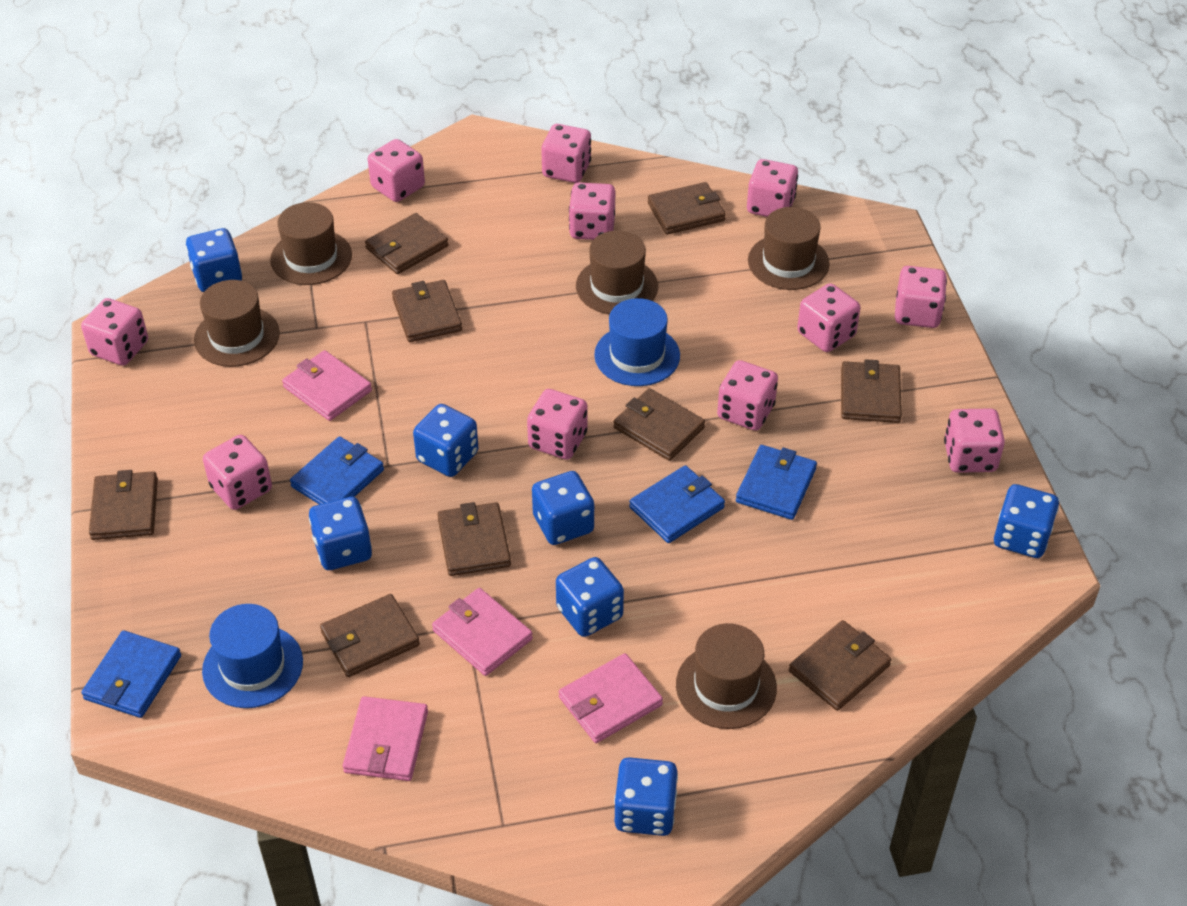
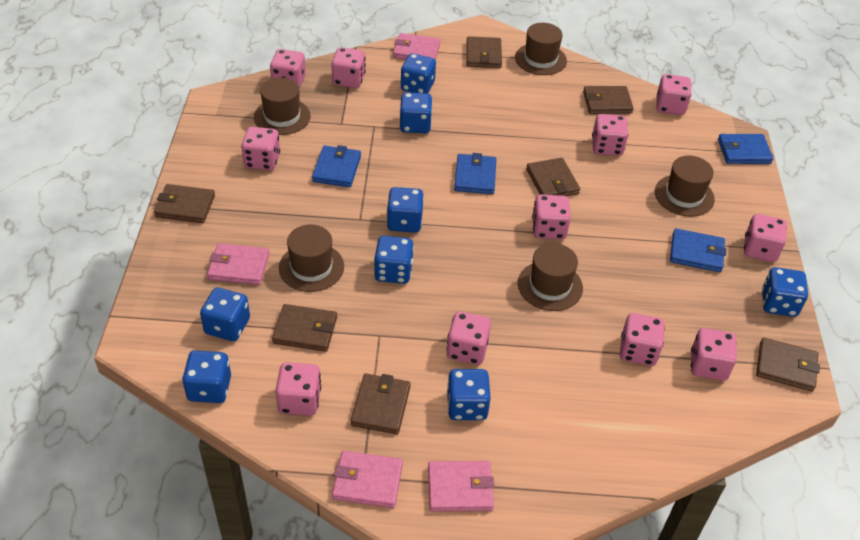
blue dice: [186,228,242,292] [309,497,372,570] [413,404,478,477] [532,471,594,545] [556,557,624,637] [614,757,678,836] [994,484,1059,558] = 7 -> [182,351,231,403] [200,287,250,341] [374,236,414,284] [387,187,424,233] [400,92,432,133] [401,53,436,93] [447,369,491,420] [762,267,808,317] = 8
blue hat: [202,604,303,708] [594,298,680,386] = 2 -> none = 0
brown wallet: [89,470,158,540] [320,594,420,677] [365,213,449,274] [392,280,462,342] [437,502,511,576] [614,388,705,461] [648,182,726,235] [789,620,892,711] [841,359,902,423] = 9 -> [154,184,215,223] [272,304,337,352] [351,374,411,434] [467,36,502,68] [526,158,580,196] [583,86,634,114] [756,338,820,392] = 7

